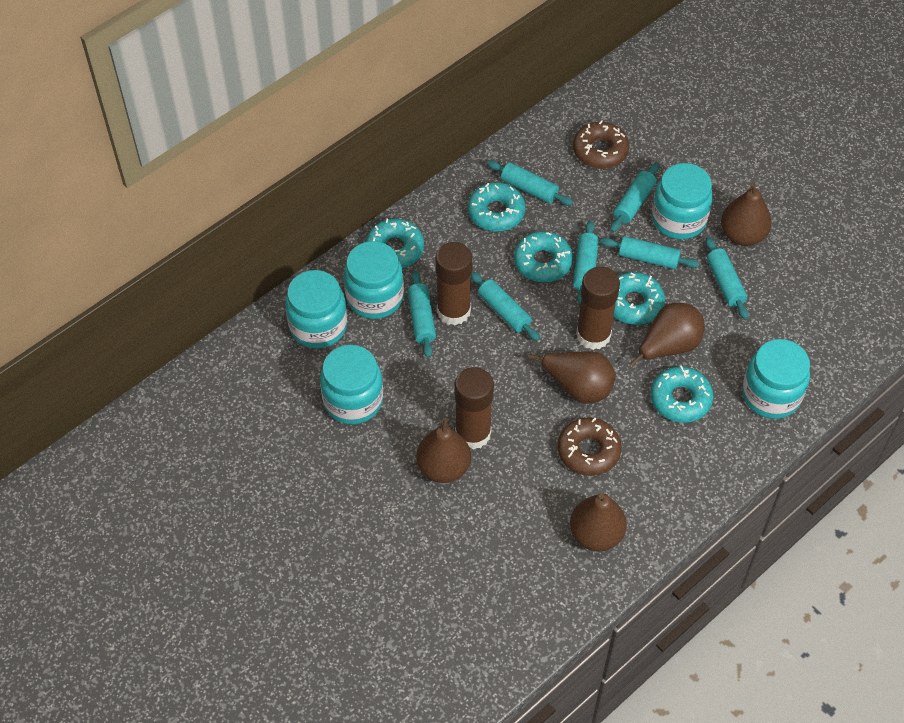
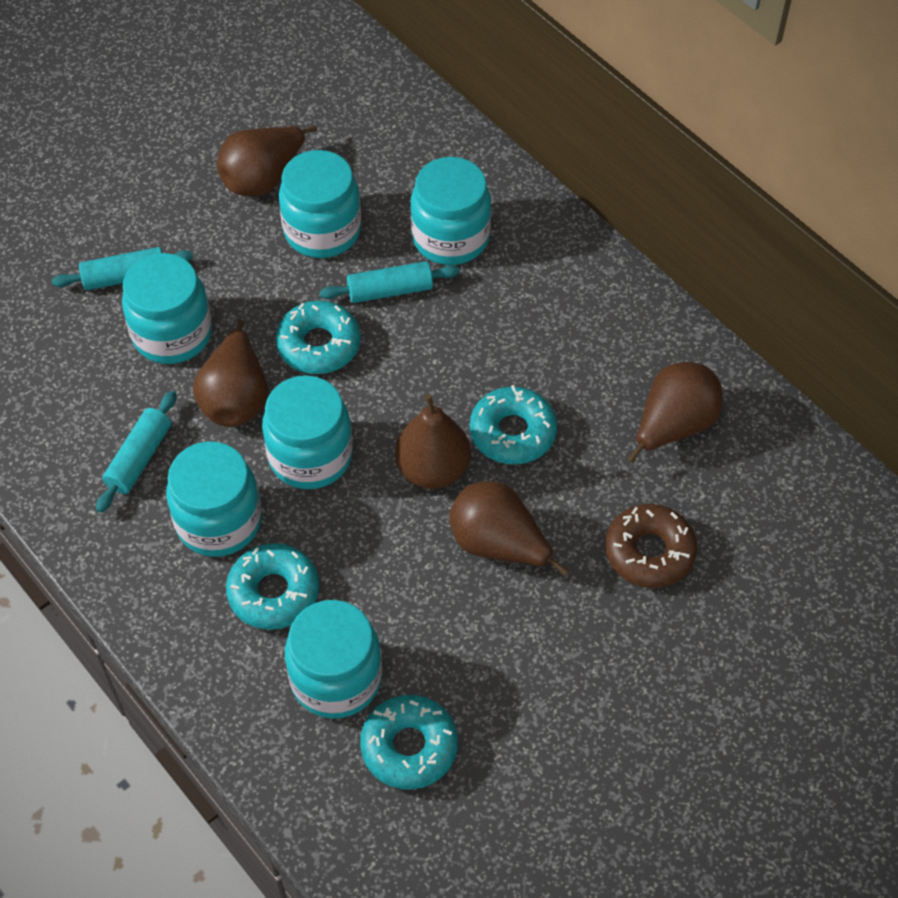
brown donut: [558,417,621,476] [573,120,629,169] = 2 -> [605,504,697,588] = 1
brown glue stick: [435,242,473,325] [455,367,494,450] [576,267,620,350] = 3 -> none = 0
turquoise donut: [366,219,424,268] [468,182,526,231] [514,231,573,282] [614,272,665,325] [651,366,713,423] = 5 -> [226,543,319,630] [276,301,361,374] [360,695,458,790] [470,385,557,465] = 4
turquoise jar: [285,270,347,348] [320,345,383,424] [344,241,404,319] [652,163,713,239] [742,339,810,419] = 5 -> [122,253,212,364] [166,441,262,557] [262,375,353,489] [279,150,361,258] [285,600,382,719] [410,157,491,265] = 6
turquoise rolling pin: [408,270,436,358] [471,272,540,341] [487,161,573,206] [573,221,599,304] [600,236,699,269] [610,163,659,232] [706,237,749,319] = 7 -> [52,247,193,290] [96,391,176,513] [319,261,460,303] = 3

